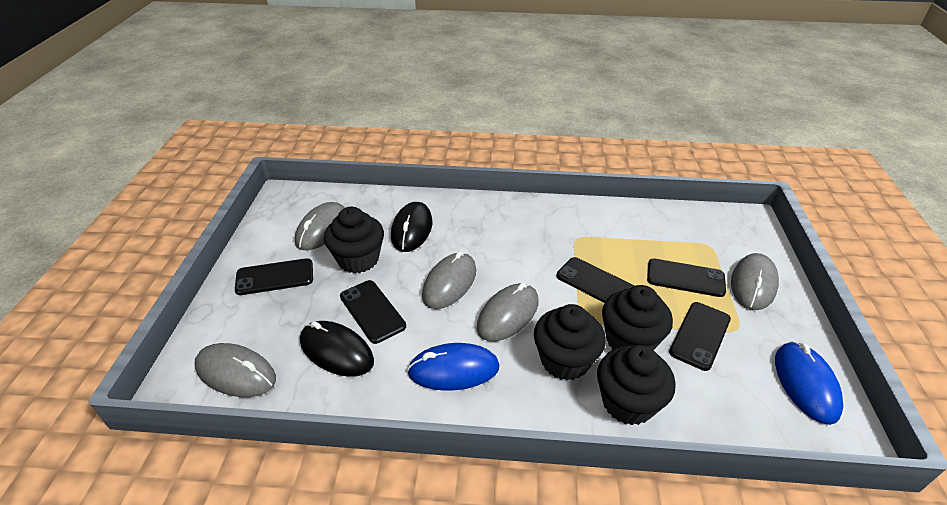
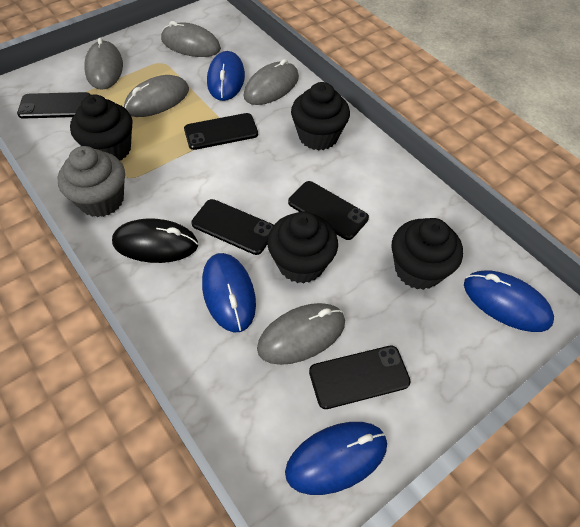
black mouse: [300,321,374,377] [391,202,432,252] = 2 -> [112,218,198,263] = 1
blue mouse: [407,343,499,391] [775,341,843,425] = 2 -> [202,253,256,332] [207,51,245,101] [285,422,387,495] [464,271,554,332] = 4
grey cupcake: none = 0 -> [58,146,125,217] = 1

